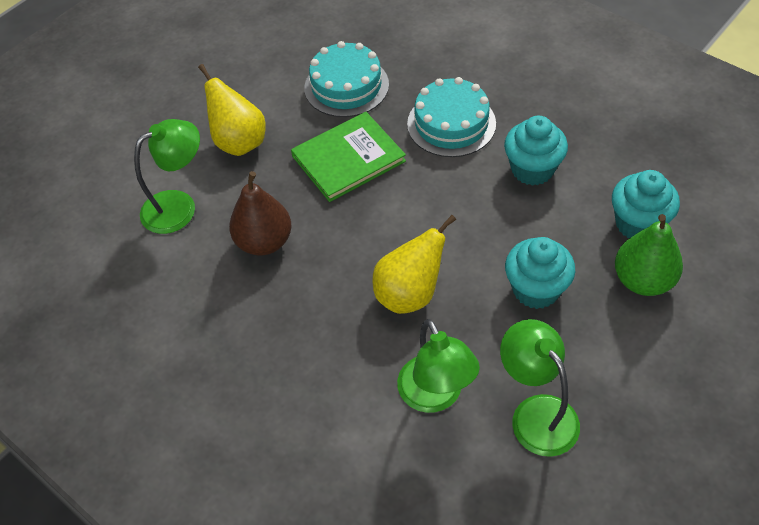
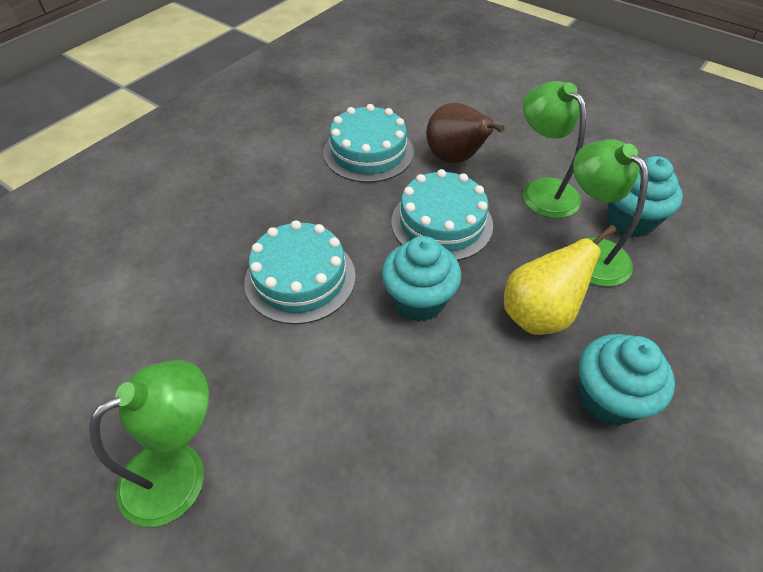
green book: [291,112,406,202] = 1 -> none = 0
green pear: [615,214,683,296] = 1 -> none = 0
turquoise cake: [304,41,389,117] [407,77,496,157] = 2 -> [244,220,356,324] [324,104,414,183] [391,169,493,261] = 3
yellow pear: [198,64,266,156] [372,215,456,314] = 2 -> [504,225,616,335] = 1

